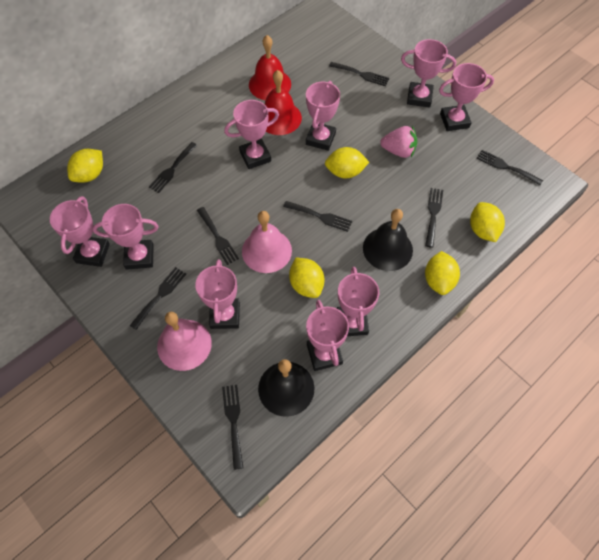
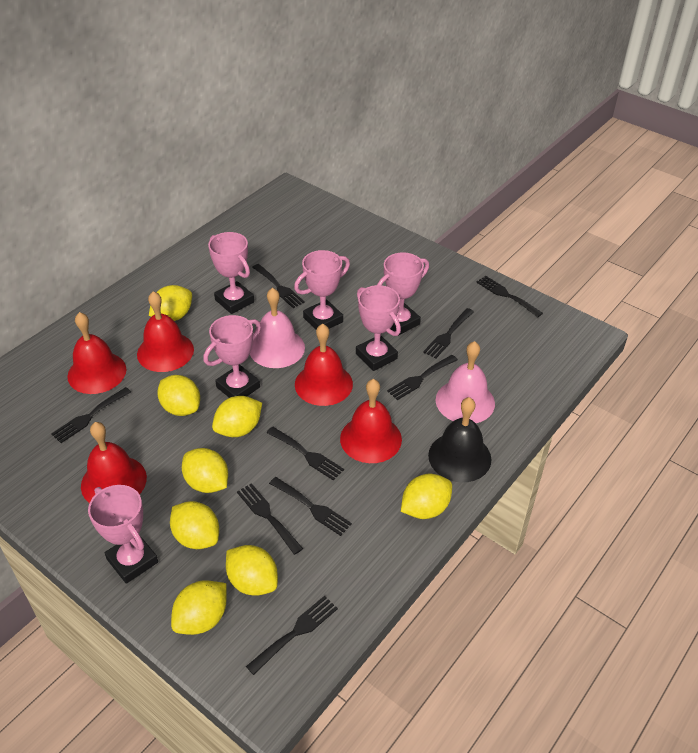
black bell: [258,359,314,417] [363,209,413,271] = 2 -> [428,397,491,483] = 1
black fork: [129,267,186,330] [149,142,197,193] [197,207,239,265] [222,385,243,470] [283,201,352,232] [329,62,389,86] [425,188,443,248] [476,150,543,185] = 8 -> [52,387,131,443] [237,483,303,555] [246,596,338,675] [252,264,305,308] [267,427,344,481] [269,477,352,536] [387,355,458,400] [423,308,474,359] [476,276,543,317] = 9
pink strawberry: [380,126,417,158] = 1 -> none = 0
pink trophy: [50,196,110,267] [92,204,159,270] [195,259,240,329] [224,100,279,169] [306,81,340,151] [306,300,349,371] [337,267,379,336] [401,39,456,108] [439,63,494,131] = 9 -> [88,485,158,584] [203,315,261,398] [208,232,254,314] [294,250,350,330] [356,285,401,371] [377,252,429,336] = 6
red bell: [249,35,291,100] [265,70,302,135] = 2 -> [67,312,126,394] [81,422,147,503] [137,291,194,372] [295,324,353,406] [340,379,402,463] = 5
yellow lemon: [67,149,103,183] [289,257,324,298] [325,147,369,179] [425,251,460,295] [470,202,505,242] = 5 -> [149,285,192,321] [157,375,200,416] [170,501,219,549] [171,580,227,635] [182,448,228,493] [212,396,262,437] [226,545,278,596] [401,474,452,519] = 8

